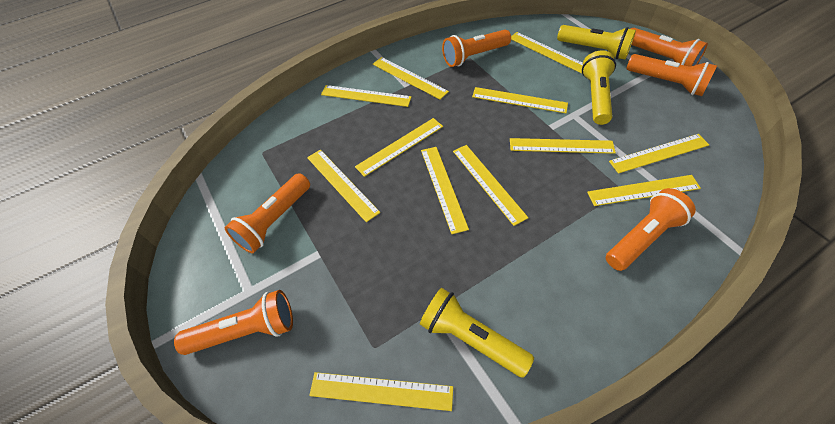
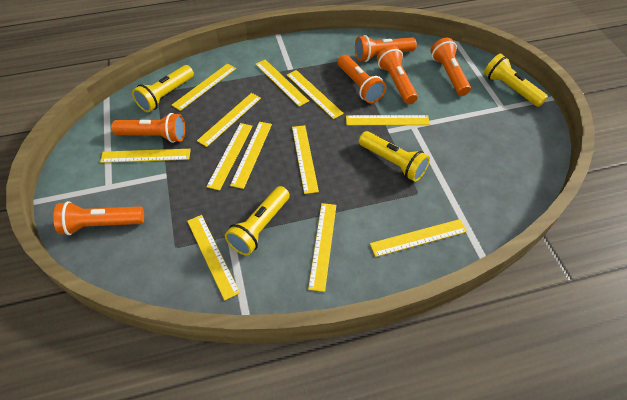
yellow flashlight: [420,288,534,378] [557,25,636,60] [582,50,616,125] = 3 -> [132,65,194,112] [225,186,290,256] [359,131,430,182] [484,53,548,107] = 4

